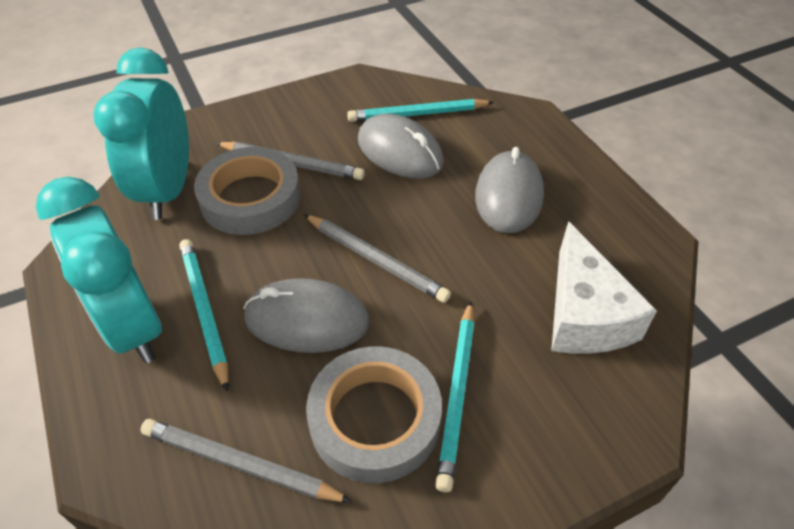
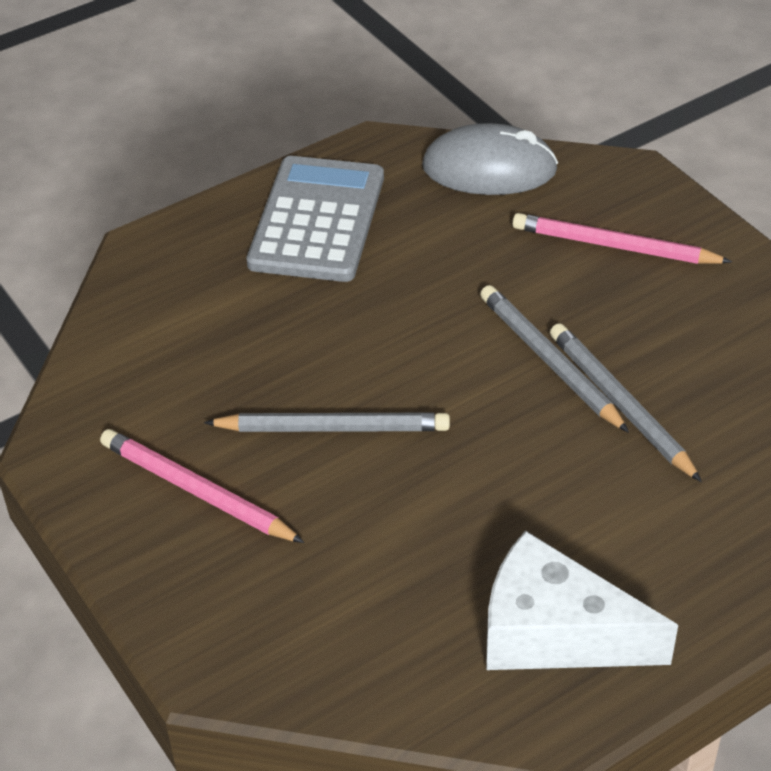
grey calculator: none = 0 -> [246,156,384,282] = 1
grey mouse: [244,278,369,353] [358,114,444,179] [475,147,544,233] = 3 -> [422,123,558,195] = 1
grey tape: [194,147,301,235] [306,346,442,483] = 2 -> none = 0
pink pencil: none = 0 -> [100,429,304,543] [512,213,732,264] = 2
turquoise clock: [36,177,162,363] [93,47,189,220] = 2 -> none = 0
turquoise pencil: [179,239,229,392] [347,99,494,122] [435,301,475,492] = 3 -> none = 0

